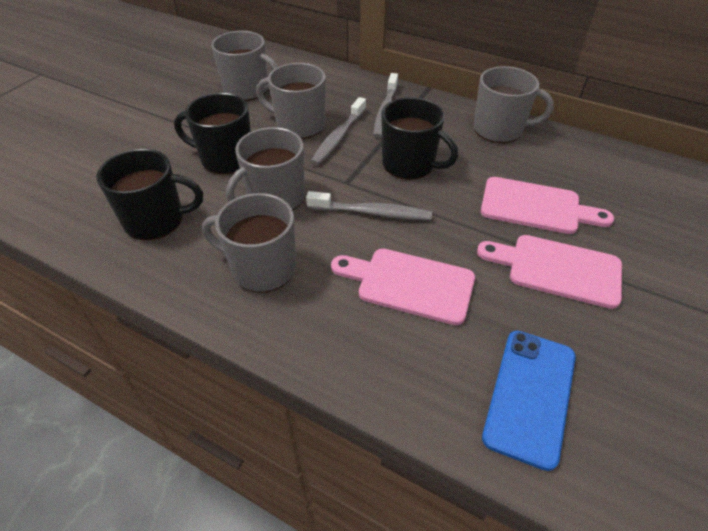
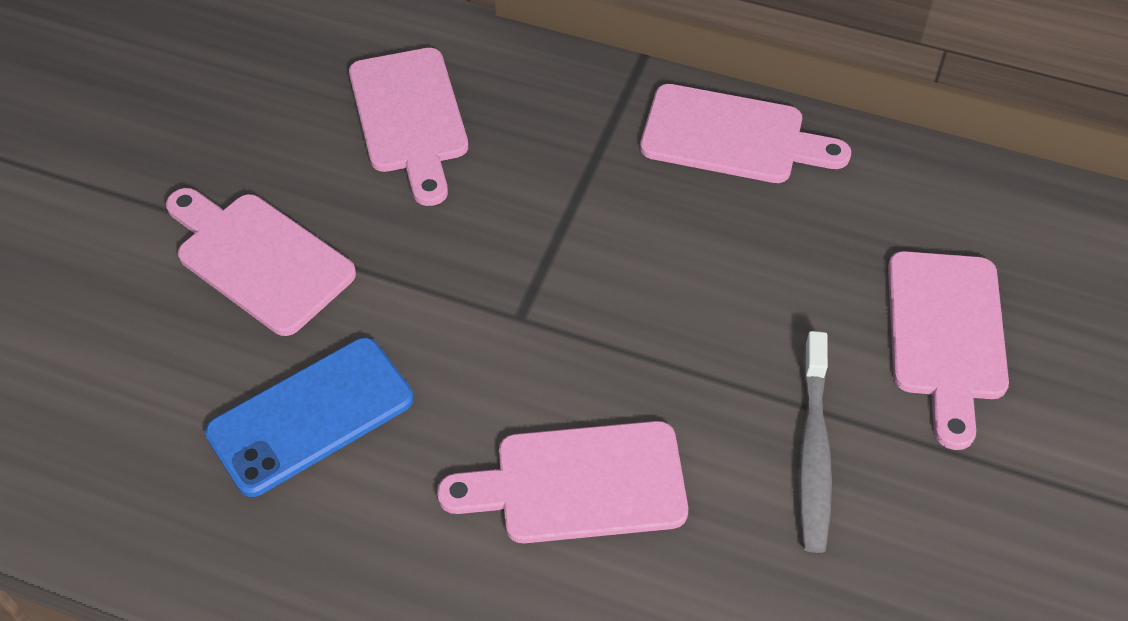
black mug: [96,149,203,240] [174,93,251,175] [381,97,458,180] = 3 -> none = 0
grey mug: [202,193,296,293] [211,31,278,101] [226,127,305,210] [256,63,326,139] [474,66,554,143] = 5 -> none = 0
grey toothbrush: [306,191,432,220] [310,97,366,165] [373,73,398,139] = 3 -> [798,331,832,553] = 1
pink cutting board: [331,249,475,325] [477,235,622,309] [481,177,614,234] = 3 -> [166,188,356,336] [349,48,468,206] [437,421,688,543] [640,84,851,183] [888,251,1009,450] = 5

